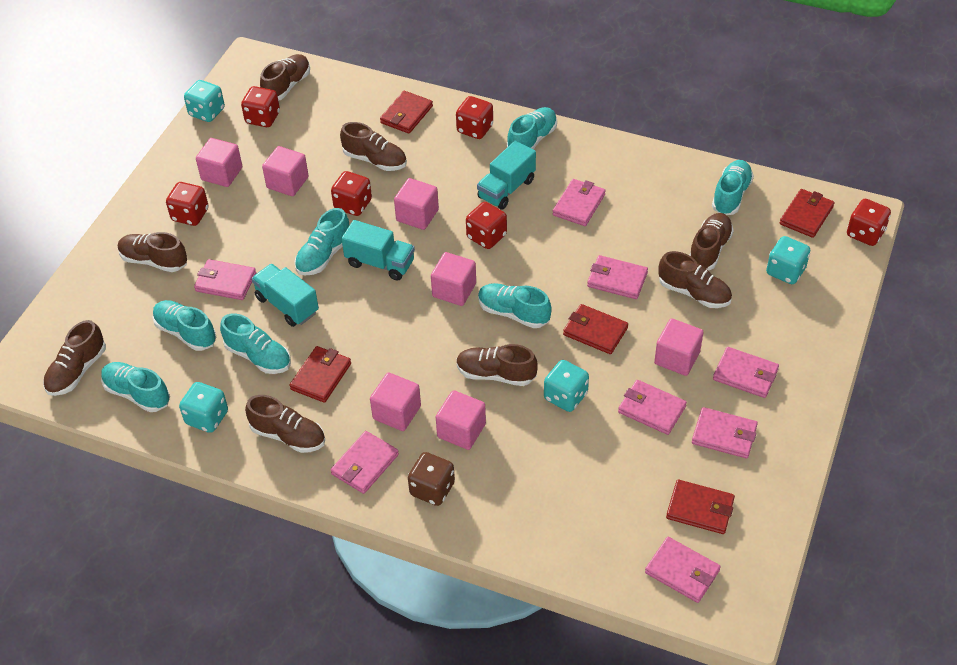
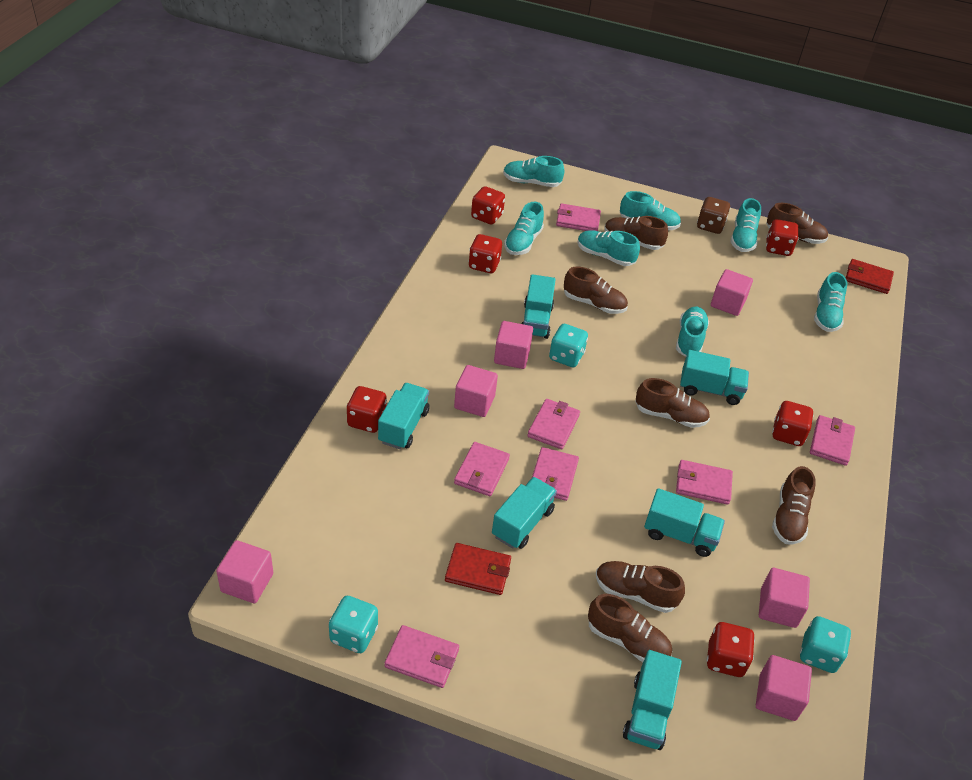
brown shoe: [43,320,106,396] [118,232,187,272] [245,395,325,453] [260,54,310,101] [340,122,407,171] [456,344,538,386] [658,251,732,308] [689,213,734,270] = 8 -> [564,267,628,314] [588,594,672,662] [596,561,685,613] [604,216,668,250] [635,378,710,428] [766,203,828,244] [772,466,816,545] = 7
pink cube: [196,138,242,187] [262,146,309,196] [370,372,421,431] [394,178,439,230] [431,252,476,306] [436,390,486,450] [654,318,703,376] = 7 -> [216,540,273,603] [454,365,498,417] [494,321,533,369] [711,269,753,316] [756,655,812,721] [759,568,810,628] = 6
pink wallet: [194,259,256,300] [331,431,399,494] [553,179,606,226] [587,255,648,299] [618,380,687,435] [645,537,721,603] [692,407,758,458] [713,347,779,398] = 8 -> [385,625,459,688] [454,442,510,496] [527,399,580,449] [532,447,579,501] [556,203,601,231] [676,460,733,505] [810,415,855,466] = 7
red wallet: [290,346,351,403] [380,91,433,134] [563,304,628,354] [666,480,735,534] [780,189,834,238] = 5 -> [445,543,511,595] [846,259,894,294] = 2
turquoise dice: [179,382,228,433] [184,80,225,122] [544,360,589,412] [766,236,810,284] = 4 -> [329,596,378,653] [549,324,588,367] [800,616,851,673] = 3
turquoise truck: [251,264,319,327] [341,220,415,281] [477,141,536,210] = 3 -> [378,383,429,449] [492,477,557,549] [521,274,556,339] [623,650,682,750] [644,488,725,557] [680,350,749,405] = 6

